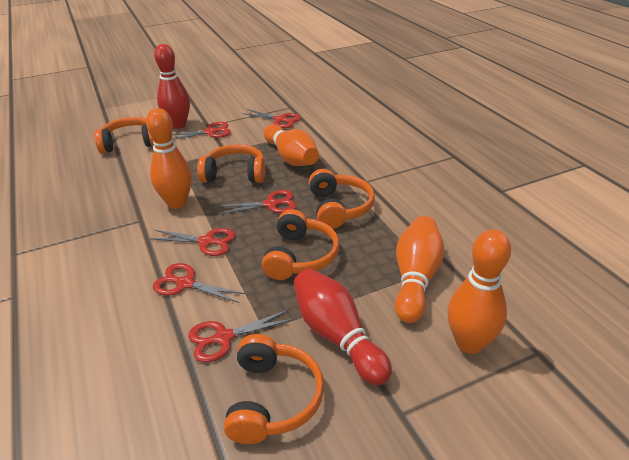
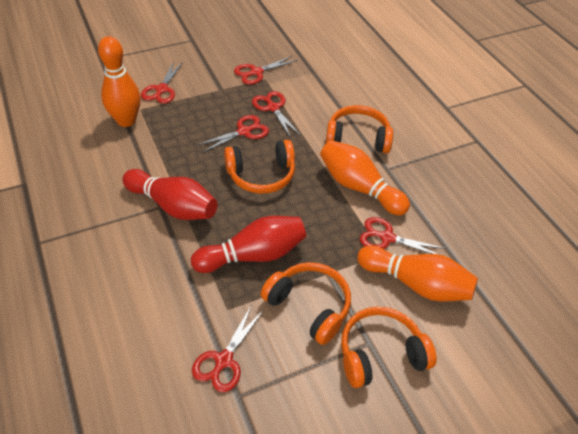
orange bowling pin: [146,108,192,209] [264,124,319,166] [395,216,445,323] [447,229,511,354] = 4 -> [98,36,141,127] [320,140,410,216] [357,245,478,302] = 3
orange headphones: [94,117,154,153] [197,144,265,183] [224,334,324,444] [262,209,339,280] [309,169,375,229] = 5 -> [224,140,295,194] [261,262,351,345] [326,105,393,153] [341,306,437,388] = 4

